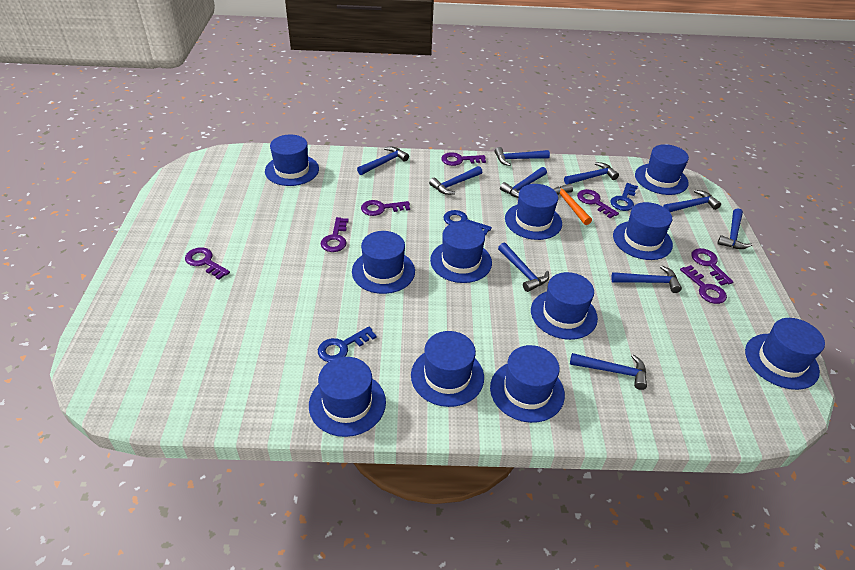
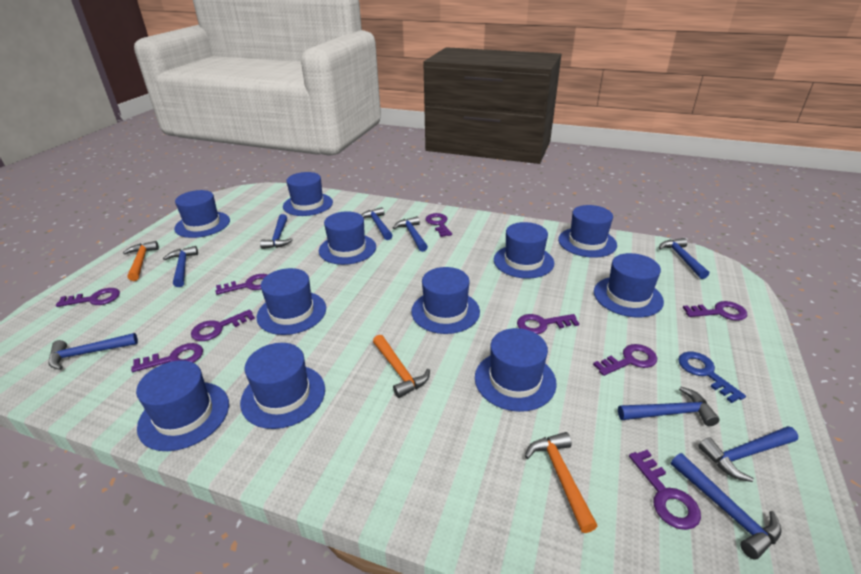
blue hammer: [357,147,409,175] [429,166,482,195] [495,147,550,166] [498,243,549,292] [500,167,547,198] [564,162,619,185] [570,353,647,390] [611,266,682,293] [663,190,721,212] [717,208,752,249] = 10 -> [49,333,138,370] [163,246,198,287] [260,214,293,249] [361,207,393,240] [393,216,428,252] [618,386,720,426] [659,238,709,279] [671,453,782,560] [698,426,798,482] = 9
blue key: [318,326,377,362] [443,210,492,235] [610,183,638,211] = 3 -> [678,352,746,403] = 1
orange hammer: [553,184,592,225] = 1 -> [123,241,159,281] [373,335,430,398] [525,432,598,533] = 3
purple key: [185,247,230,280] [321,217,349,252] [361,200,410,216] [441,152,486,166] [577,189,619,218] [680,265,727,304] [691,248,733,286] = 7 -> [56,288,120,307] [131,343,203,372] [191,309,255,341] [215,274,268,295] [425,213,452,237] [517,314,579,334] [593,344,657,376] [629,450,701,530] [683,301,747,321] = 9

